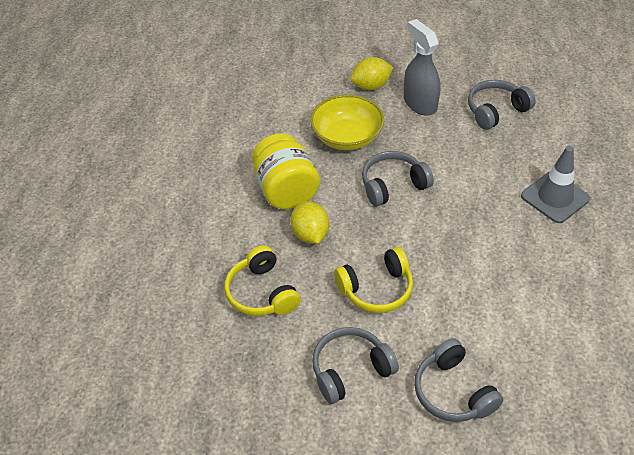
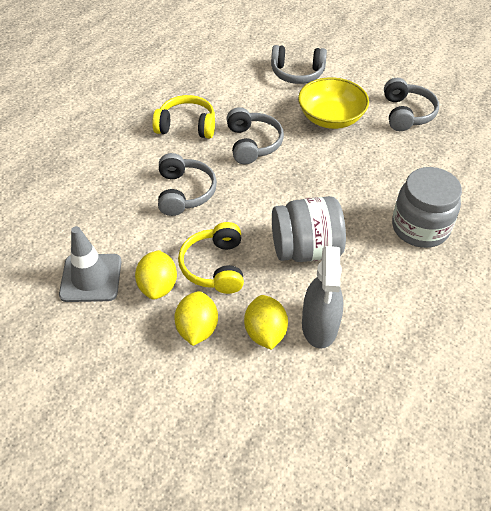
grey jar: none = 0 -> [272,196,346,262] [392,167,462,248] = 2
yellow jar: [252,133,320,209] = 1 -> none = 0
yellow lemon: [290,201,329,244] [350,57,394,90] = 2 -> [135,250,177,300] [174,291,218,346] [244,295,288,350] = 3

